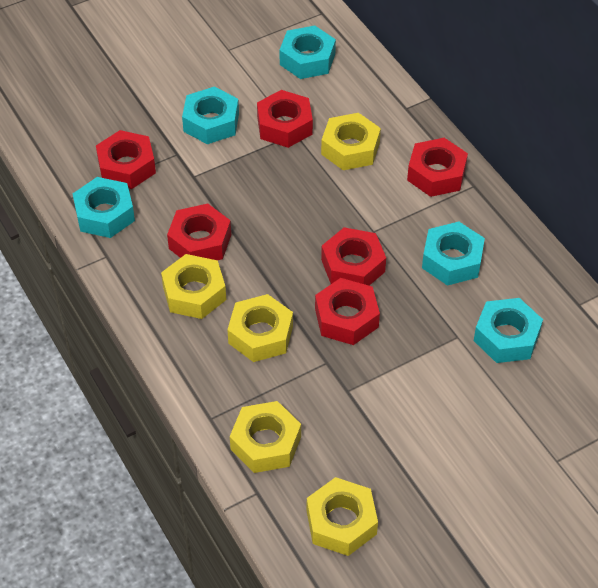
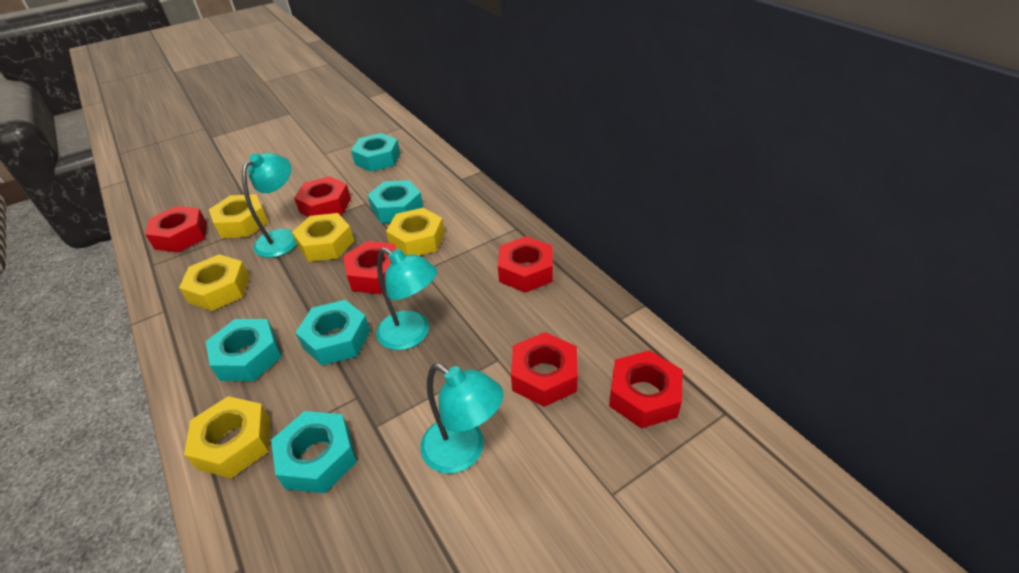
turquoise lamp: none = 0 -> [242,153,297,258] [376,247,437,350] [421,363,504,474] = 3

